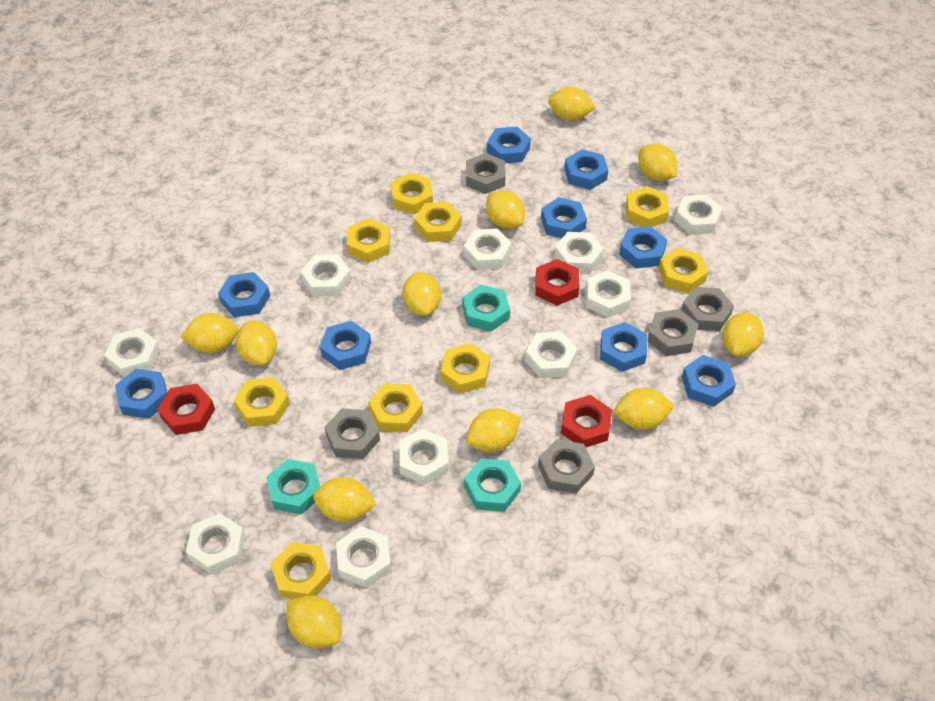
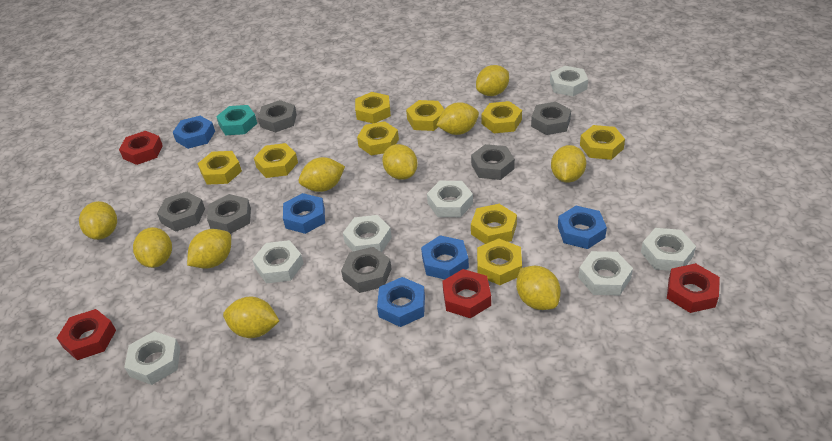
blue nut: [115,369,167,419] [218,272,270,317] [320,321,371,370] [487,127,531,163] [541,197,587,238] [564,149,608,190] [600,322,647,372] [619,226,667,268] [682,355,736,407] = 9 -> [173,116,215,149] [283,193,325,234] [377,277,425,327] [421,235,469,279] [558,206,607,249] = 5
grey nut: [324,408,380,459] [466,153,506,194] [538,439,595,493] [647,309,698,356] [681,287,734,331] = 5 -> [157,192,205,232] [207,194,251,234] [258,100,297,133] [341,247,392,293] [471,144,515,180] [531,102,571,135] = 6
red nut: [157,384,215,435] [536,259,579,306] [561,395,612,447] = 3 -> [57,309,116,360] [119,131,163,165] [442,269,491,318] [667,263,720,313] = 4
turquoise nut: [266,459,320,515] [462,285,510,332] [464,458,521,512] = 3 -> [216,105,257,135] = 1
white nut: [104,328,160,377] [186,513,245,574] [301,255,351,296] [336,526,391,588] [399,429,448,485] [464,228,512,270] [525,332,578,378] [554,232,604,273] [585,270,631,318] [674,195,723,235] = 10 -> [124,331,180,385] [252,240,304,283] [343,215,392,252] [427,181,473,217] [550,66,588,96] [578,251,633,296] [641,228,696,271] = 7
yellow lemon: [180,313,239,353] [236,321,277,365] [287,595,341,648] [313,477,377,522] [403,272,441,316] [466,408,521,452] [486,190,525,229] [548,87,596,121] [615,388,674,430] [639,144,677,181] [722,312,764,356] = 11 -> [79,201,117,240] [133,227,172,268] [187,229,231,269] [223,297,279,338] [299,157,345,192] [382,144,418,180] [436,102,479,135] [476,65,509,96] [516,266,561,310] [551,145,586,183] = 10

